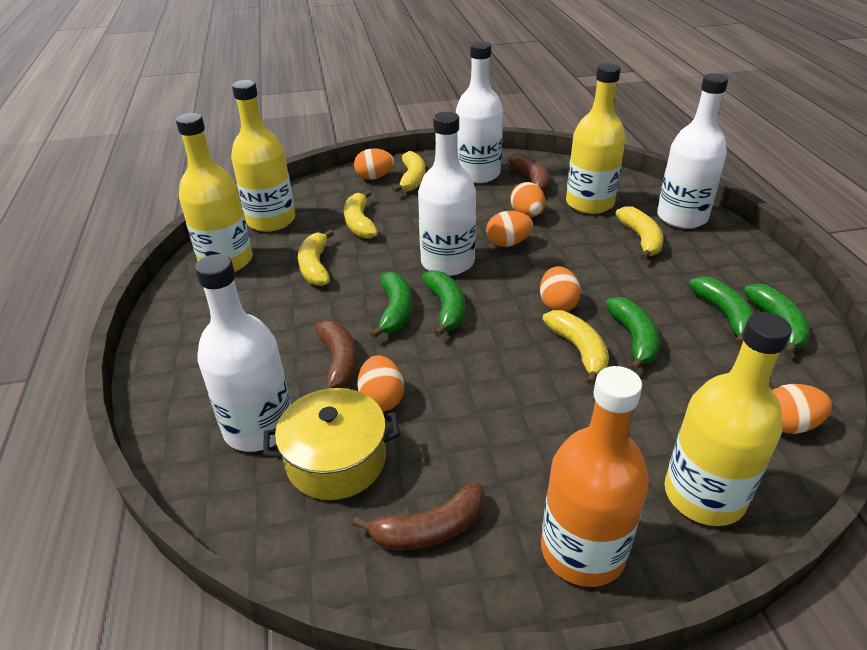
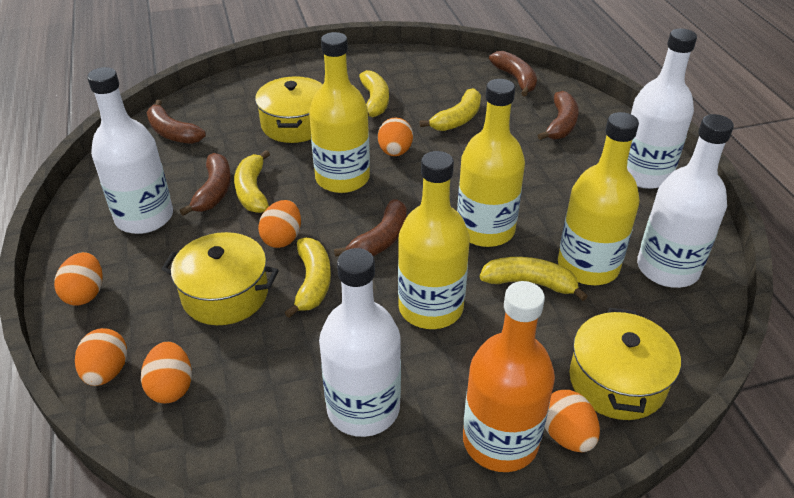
brown banana: [315,320,358,389] [352,483,485,550] [508,154,550,192] = 3 -> [146,100,206,144] [180,153,231,216] [334,199,407,257] [489,51,537,97] [537,91,579,140] = 5
green banana: [370,271,412,339] [422,270,465,337] [605,297,660,371] [689,276,754,346] [743,283,810,355] = 5 -> none = 0
yellow pot: [263,388,400,500] = 1 -> [161,232,279,325] [255,76,323,143] [570,308,681,420] = 3

